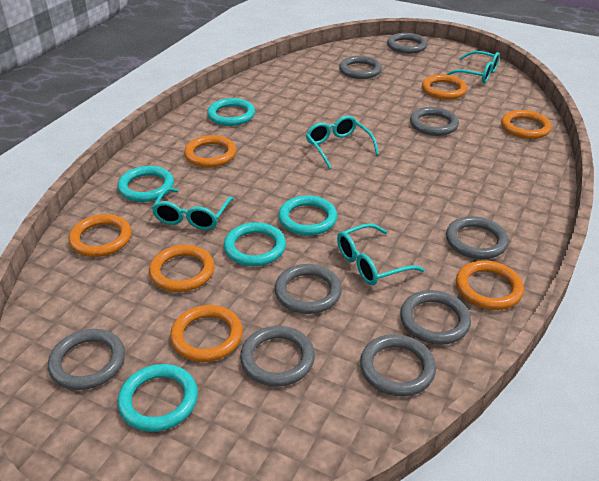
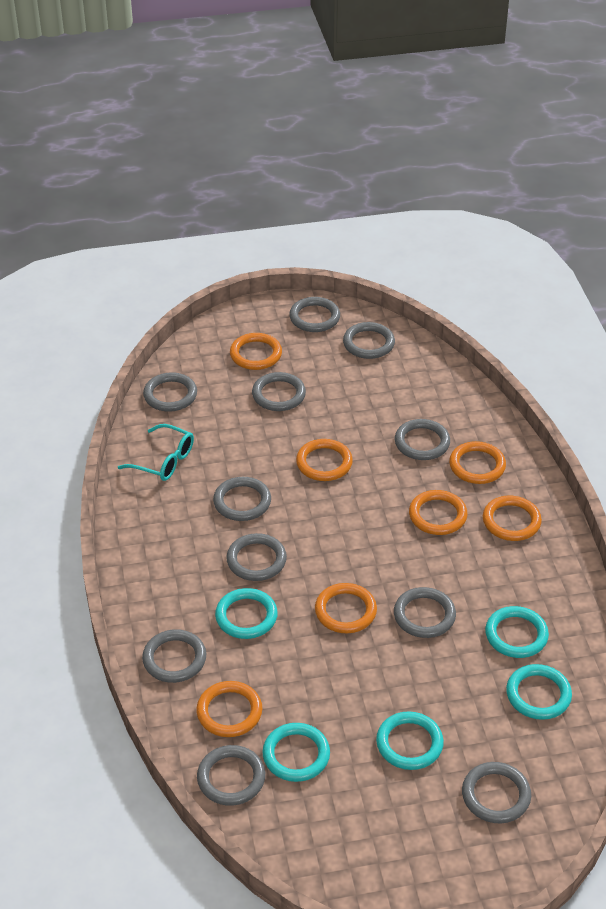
grey ring: [48,329,125,390] [240,326,315,386] [275,264,342,314] [339,56,382,79] [360,334,436,396] [387,33,427,54] [400,290,471,345] [410,107,459,136] [446,216,509,259] = 9 -> [142,629,206,683] [143,372,197,412] [197,745,265,806] [213,477,271,521] [226,533,287,581] [252,372,306,411] [289,297,340,332] [343,322,395,359] [394,587,456,638] [395,419,450,460] [462,762,531,823] = 11
turquoise glasses: [152,187,234,230] [306,116,379,169] [337,223,425,285] [445,51,500,83] = 4 -> [118,424,194,481] = 1

